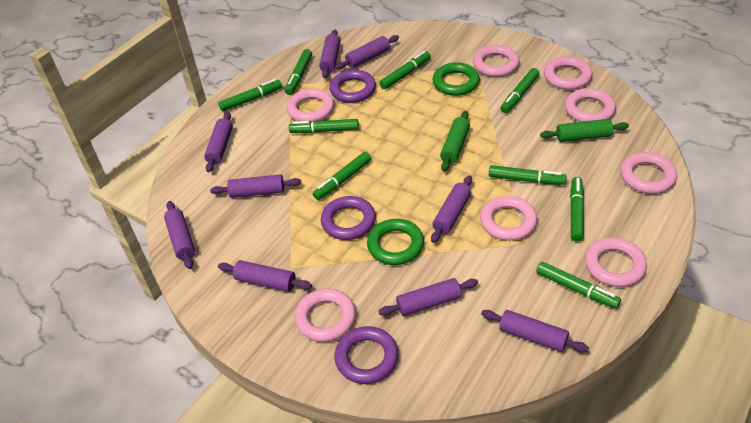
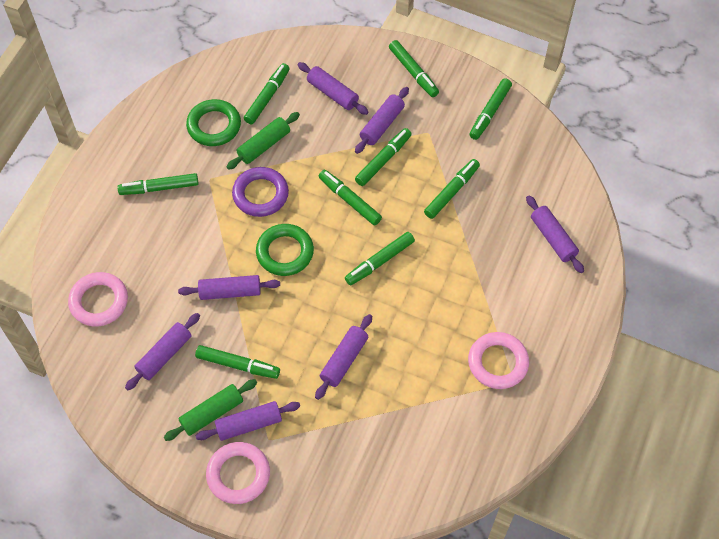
pink ring: [287,88,334,122] [295,289,356,342] [473,45,519,77] [480,196,537,241] [544,56,592,90] [565,88,616,122] [585,237,647,287] [621,152,677,194] = 8 -> [68,272,128,326] [206,442,270,504] [468,332,529,389] = 3
purple ring: [321,196,376,240] [329,70,376,103] [335,326,399,384] = 3 -> [232,167,289,217] = 1
purple rolling pin: [164,201,195,269] [204,112,233,172] [210,174,301,198] [218,260,312,292] [319,30,341,78] [335,35,399,70] [378,278,478,316] [431,175,472,243] [481,310,589,352] = 9 -> [125,313,200,390] [178,275,280,300] [196,401,300,441] [298,62,368,115] [315,314,372,400] [355,87,409,154] [526,196,584,273] = 7

